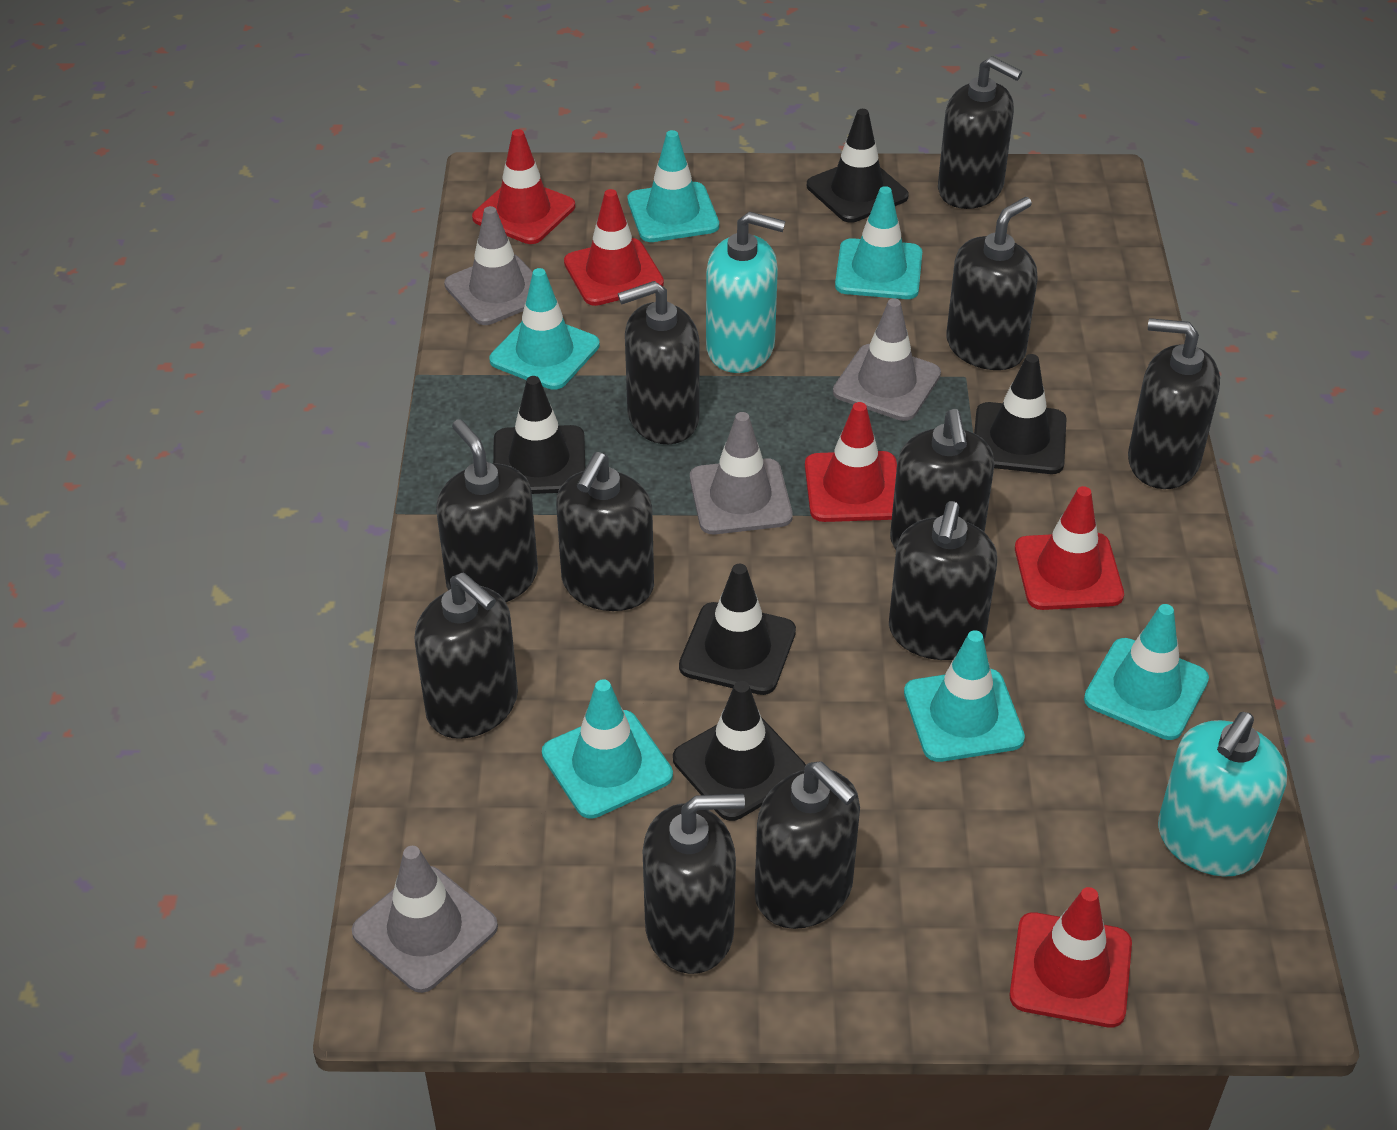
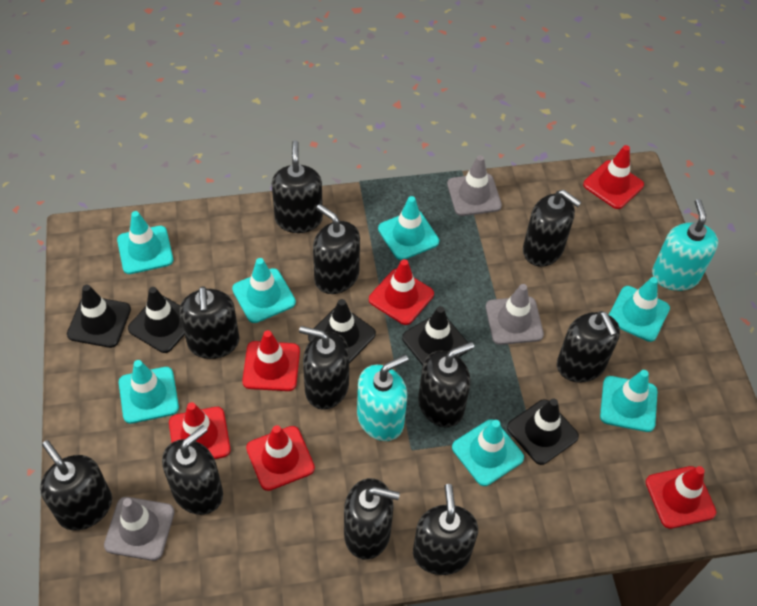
grey traffic cone: [352,846,498,993] [444,206,533,325] [690,412,793,534] [833,298,941,421] = 4 -> [104,497,175,561] [447,155,502,216] [486,284,544,345] = 3
red traffic cone: [472,129,575,244] [564,189,664,306] [805,402,897,522] [1010,887,1132,1028] [1015,486,1124,610] = 5 -> [169,402,231,459] [242,330,300,391] [246,425,315,491] [369,259,434,325] [583,145,644,209] [646,466,716,529] = 6
turquoise traffic cone: [489,268,600,390] [542,679,673,819] [628,130,719,242] [835,186,922,299] [904,630,1025,762] [1084,604,1209,740] = 6 -> [117,211,173,274] [119,360,179,424] [232,258,296,323] [378,196,439,260] [452,419,524,486] [600,370,657,432] [609,277,670,342] = 7

